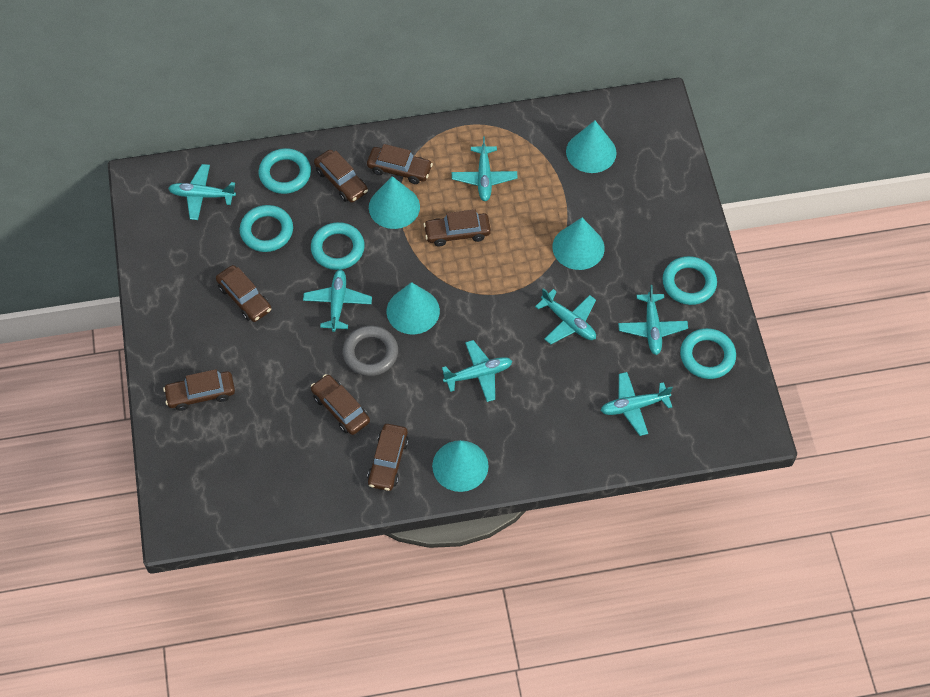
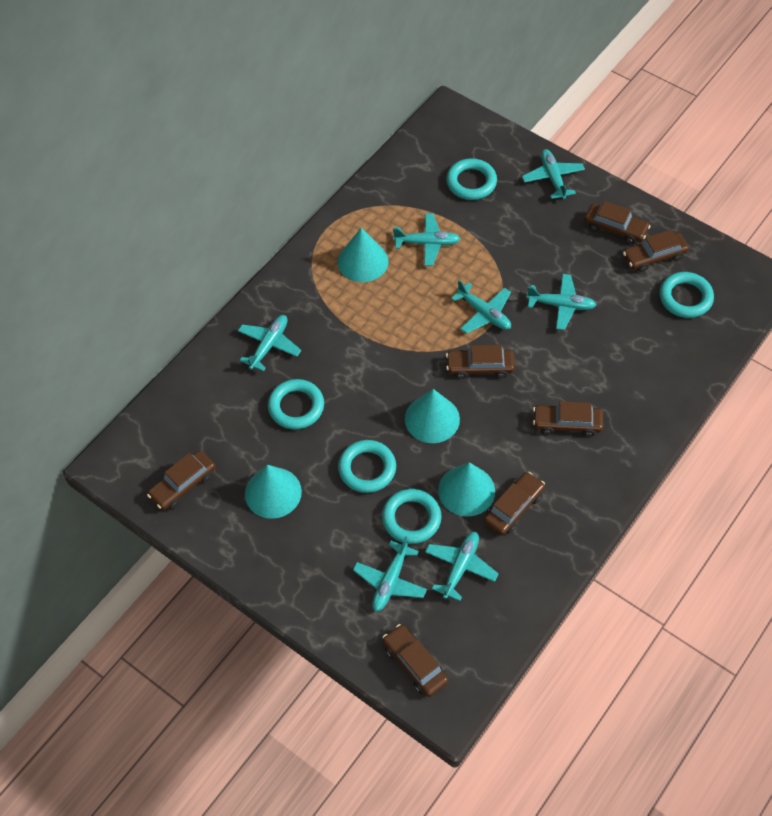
grey ring: [342,326,398,376] = 1 -> none = 0
turquoise cone: [369,176,420,229] [386,282,440,334] [432,440,489,492] [553,218,605,270] [566,121,616,173] = 5 -> [245,465,302,519] [338,228,389,282] [405,389,460,443] [438,462,495,517] = 4

